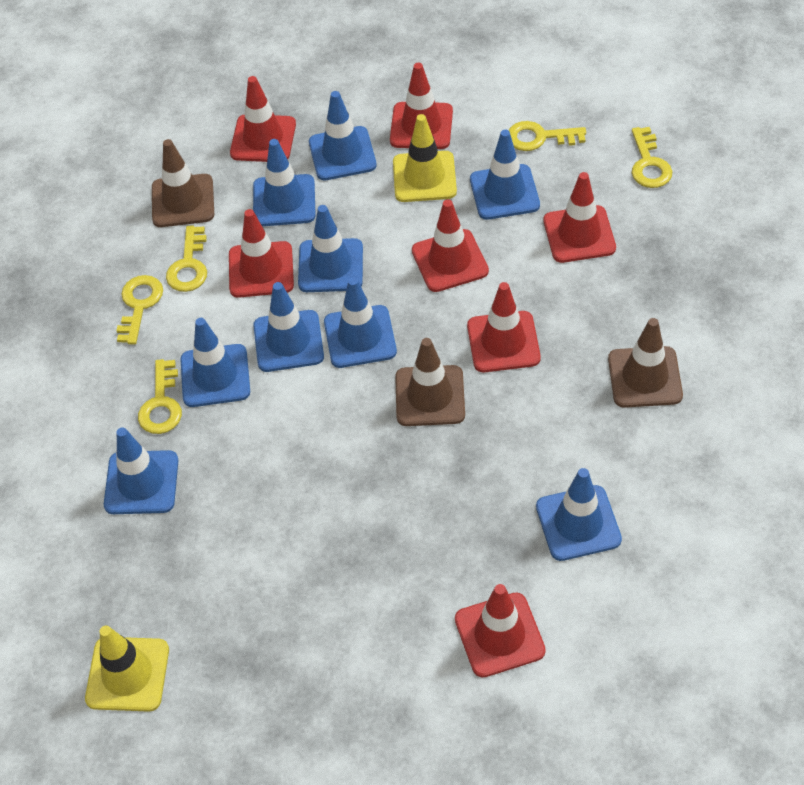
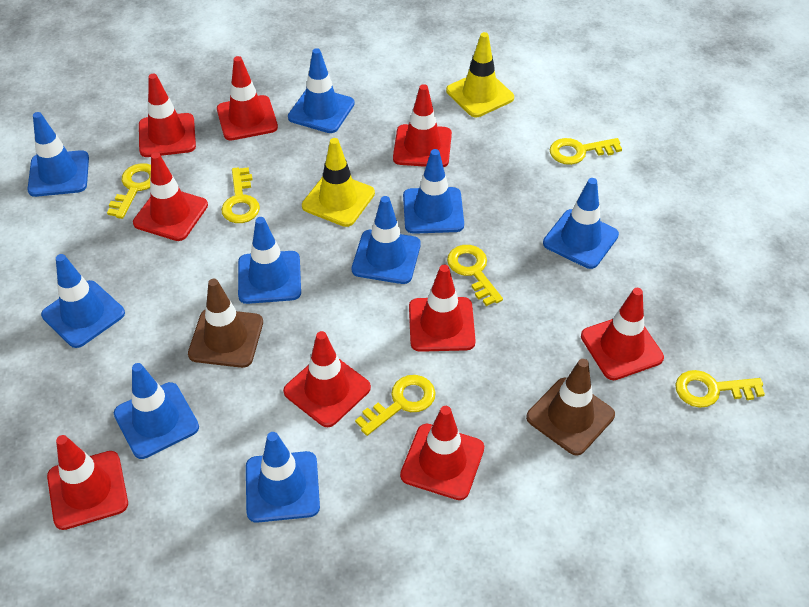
brown traffic cone: [152,139,214,227] [395,338,465,426] [608,318,683,408] = 3 -> [188,279,263,368] [526,359,615,455] = 2
red traffic cone: [229,209,294,298] [230,76,296,162] [390,63,453,149] [412,199,489,292] [455,584,546,678] [467,282,541,372] [543,172,616,263] = 7 -> [47,435,128,530] [133,152,208,241] [139,74,196,157] [217,56,278,141] [283,331,371,427] [393,84,452,167] [400,406,484,500] [409,265,476,352] [581,288,664,380] = 9
yellow key: [116,275,163,345] [138,359,182,434] [166,225,207,292] [508,121,586,151] [632,127,672,188] = 5 -> [107,163,151,219] [221,167,260,223] [355,375,436,436] [447,245,503,306] [550,138,622,165] [675,370,765,408] = 6

